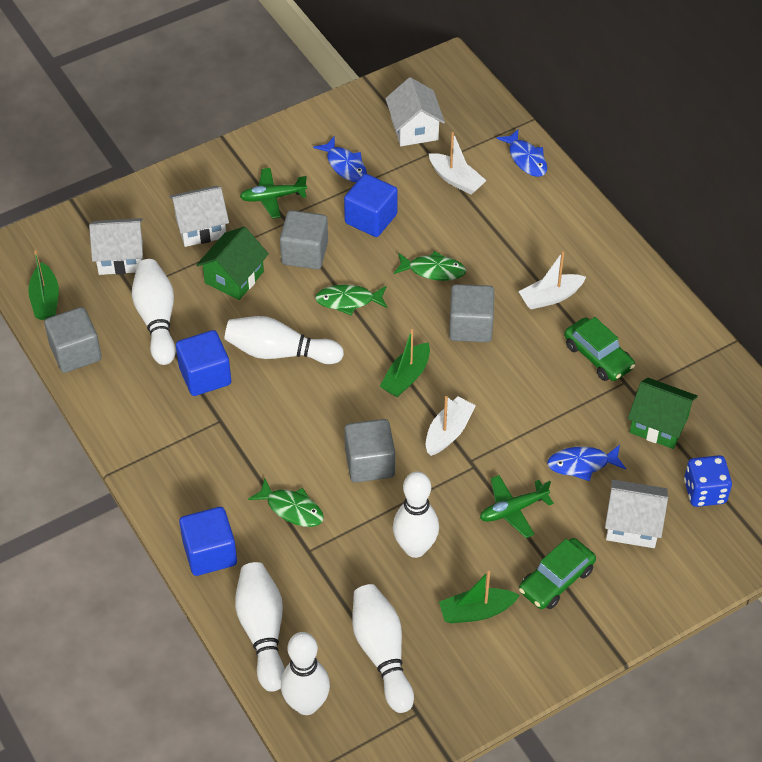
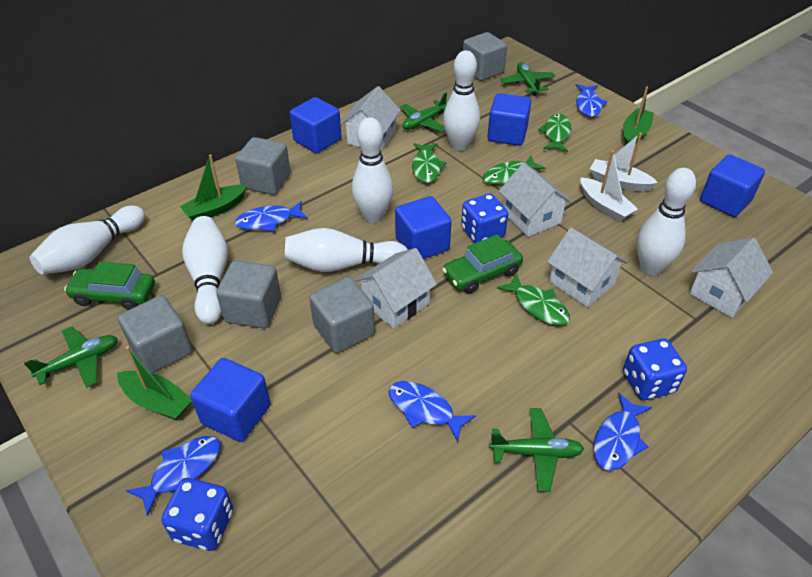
blue cube: [176,330,231,396] [179,507,237,576] [344,174,398,237] = 3 -> [190,358,271,442] [290,97,342,153] [395,196,452,259] [487,93,531,146] [700,154,765,217] = 5
blue dice: [684,455,732,507] = 1 -> [161,478,233,551] [461,194,508,243] [623,339,687,400] = 3
blue fish: [313,136,367,182] [496,129,547,177] [547,445,626,481] = 3 -> [126,436,221,516] [235,201,308,231] [388,381,476,442] [575,84,607,117] [593,393,652,471] = 5
green fish: [248,478,324,527] [315,284,387,316] [394,251,466,281] = 3 -> [412,143,446,183] [483,155,546,185] [497,273,570,326] [538,114,571,152] = 4
green house: [196,227,269,300] [628,378,698,449] = 2 -> none = 0
green plane: [240,168,307,219] [480,475,554,538] = 2 -> [24,327,118,388] [401,93,447,132] [489,408,584,492] [500,62,556,96] = 4
grey cube: [44,307,102,373] [280,210,328,269] [344,419,395,483] [449,284,494,342] = 4 -> [118,295,193,373] [216,260,281,328] [235,137,291,195] [309,277,375,353] [463,32,507,81] = 5
white boat: [426,396,476,456] [429,132,487,195] [518,251,586,309] = 3 -> [580,150,638,221] [590,133,658,191] = 2
white house: [89,218,143,275] [169,186,229,247] [385,77,445,146] [605,480,668,548] = 4 -> [340,86,401,151] [355,248,437,329] [499,163,572,237] [547,228,628,307] [689,238,773,318] = 5

